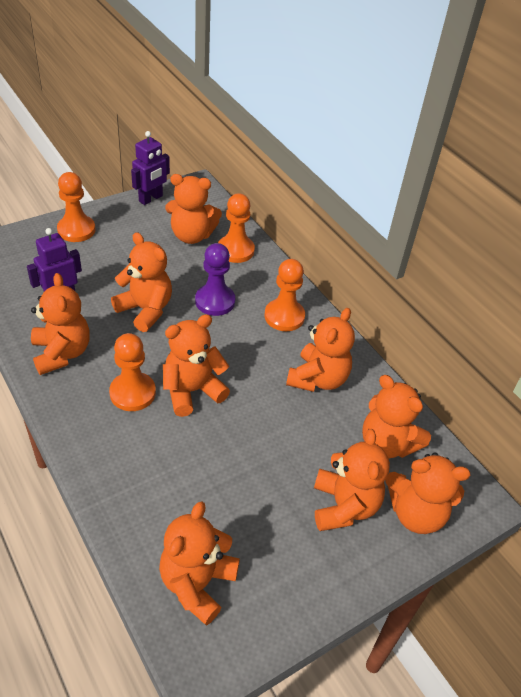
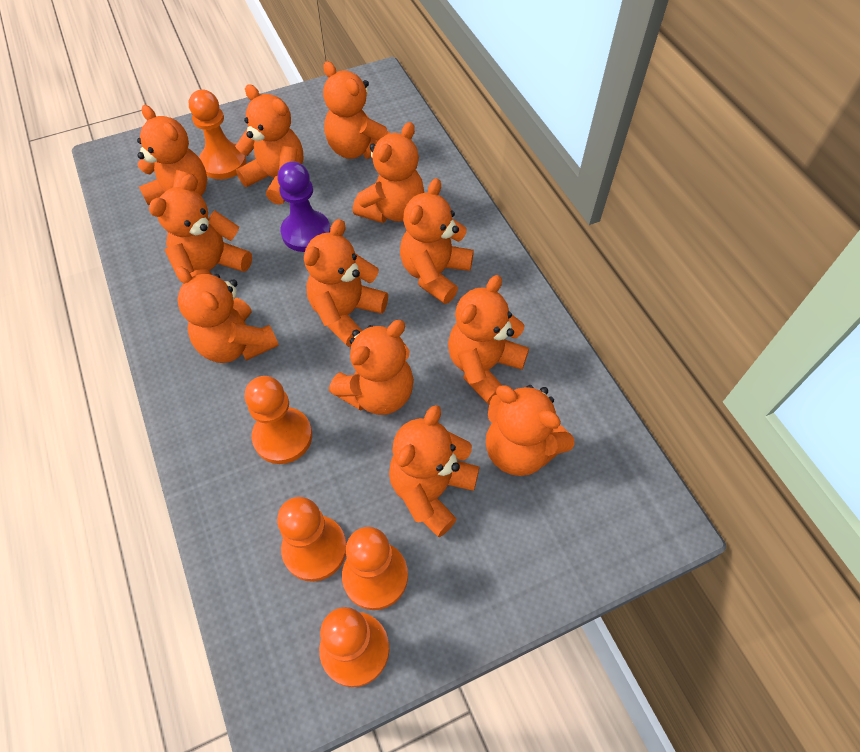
orange pawn: [57,172,95,242] [109,333,156,411] [218,193,255,263] [264,259,305,331] = 4 -> [189,90,247,179] [245,376,312,464] [277,497,347,582] [319,607,389,687] [342,527,408,610] = 5
orange teddy bear: [31,273,90,375] [111,232,172,332] [159,501,240,626] [163,314,230,417] [165,174,222,244] [286,308,355,392] [314,429,390,531] [362,375,431,458] [385,452,470,534] = 9 -> [137,105,207,205] [149,174,252,277] [175,266,279,363] [235,84,304,205] [304,219,388,347] [323,61,390,159] [329,320,414,415] [353,122,424,223] [389,405,480,537] [400,178,474,304] [448,275,529,405] [486,385,575,476] = 12
purple robot: [27,228,82,291] [131,131,170,205] = 2 -> none = 0

